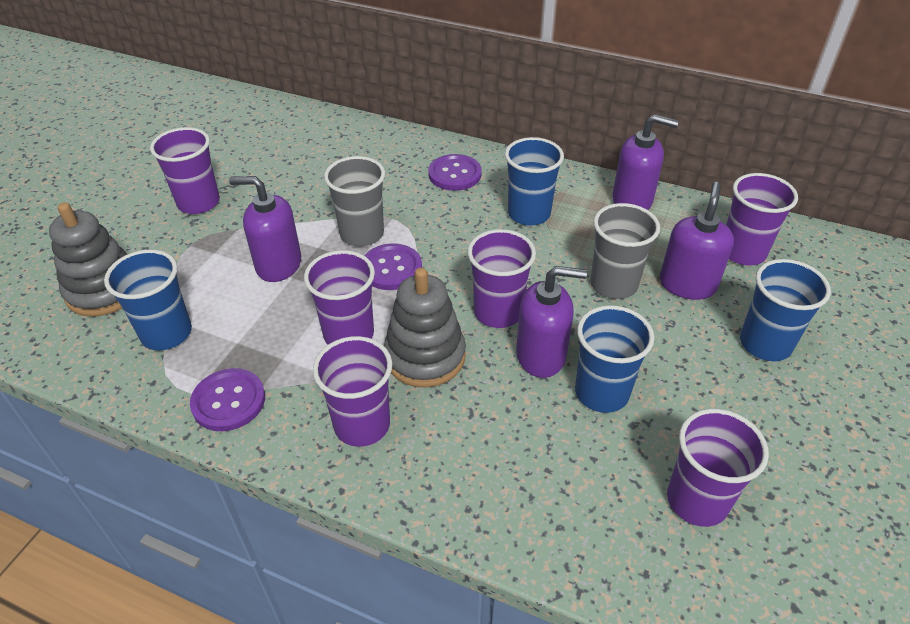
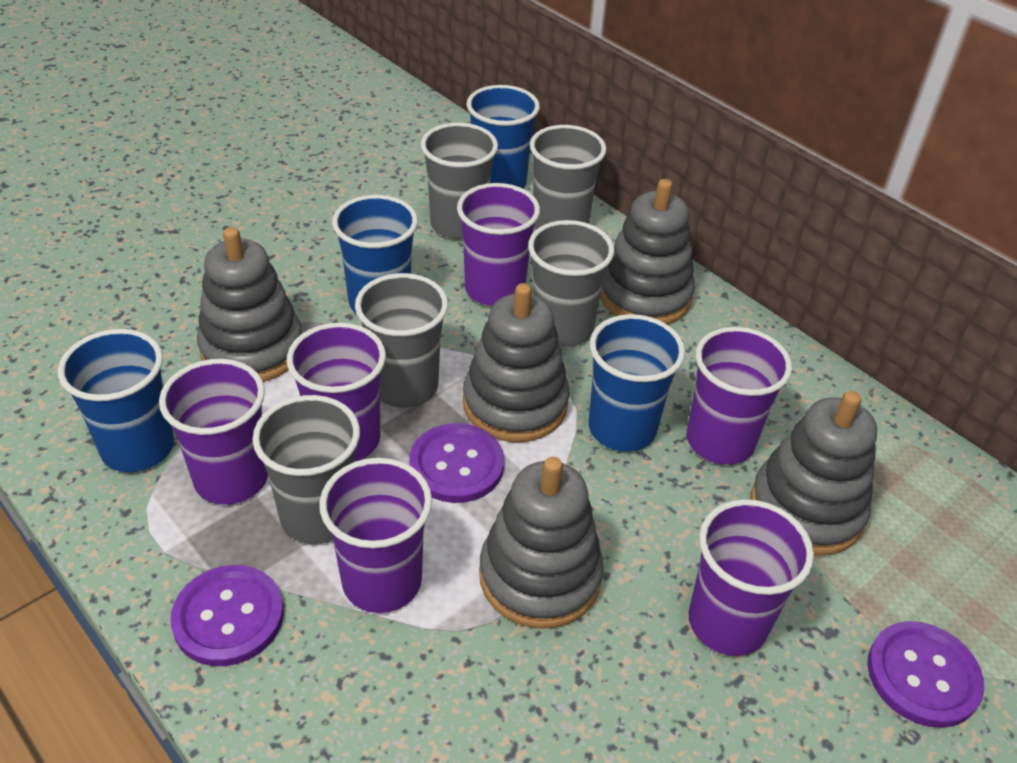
grey cup: [324,156,385,246] [590,203,660,299] = 2 -> [252,395,360,544] [355,273,448,408] [421,123,498,239] [528,220,614,347] [530,125,606,229] = 5
grey stacking toy: [49,202,127,317] [384,268,466,388] = 2 -> [197,227,302,382] [463,283,570,442] [479,457,604,629] [600,179,695,324] [751,391,877,556] = 5
purple soap dispenser: [229,176,301,282] [516,266,587,378] [612,114,678,210] [660,182,734,300] = 4 -> none = 0

